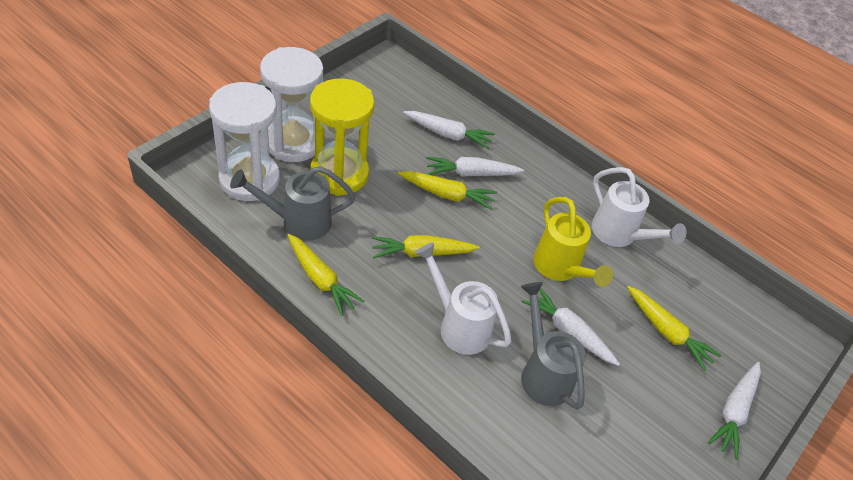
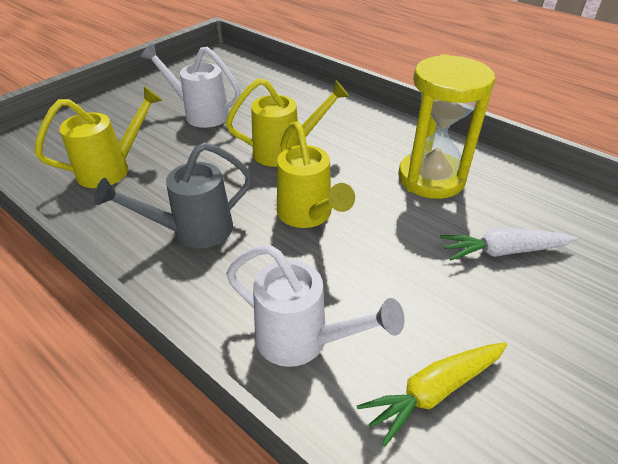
grey watering can: [230,166,355,241] [521,282,586,410] = 2 -> [94,142,252,248] = 1
white carrot: [403,111,495,149] [426,157,524,177] [521,288,620,366] [708,362,761,459] = 4 -> [440,228,578,261] = 1
white hourglass: [209,82,280,201] [260,47,323,162] = 2 -> none = 0
yellow carrot: [287,234,365,316] [372,235,479,259] [398,171,497,210] [627,286,722,371] = 4 -> [357,342,507,446] = 1
yellow watering can: [533,197,613,287] = 1 -> [35,86,162,188] [226,78,349,167] [277,121,355,228] = 3

